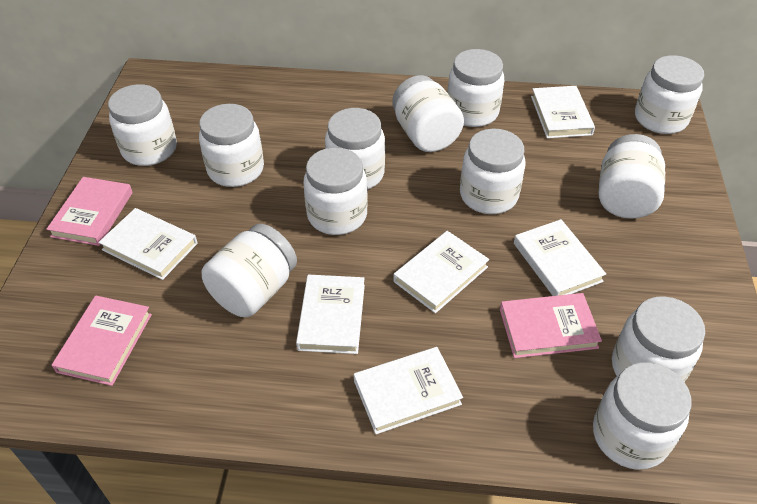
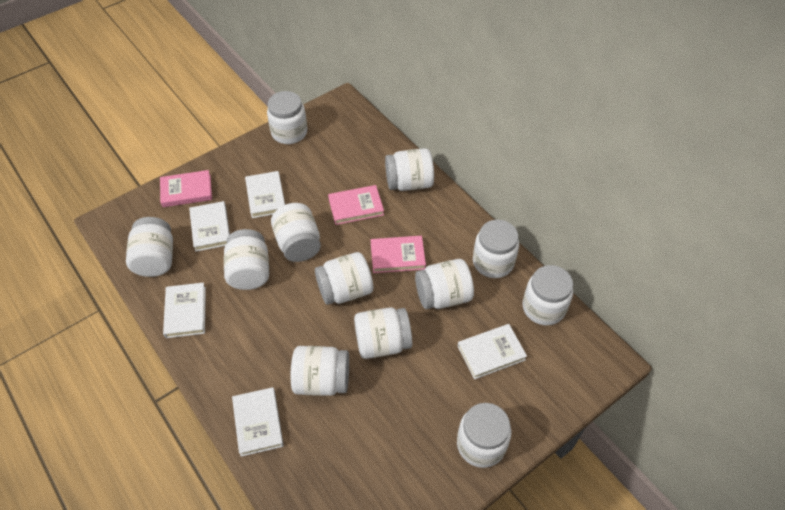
white book: [99,208,198,280] [296,275,365,354] [354,347,463,434] [393,231,489,313] [514,219,606,296] [531,86,595,138] = 6 -> [163,283,206,338] [189,201,230,252] [232,387,284,457] [245,171,285,218] [458,324,527,379] = 5

